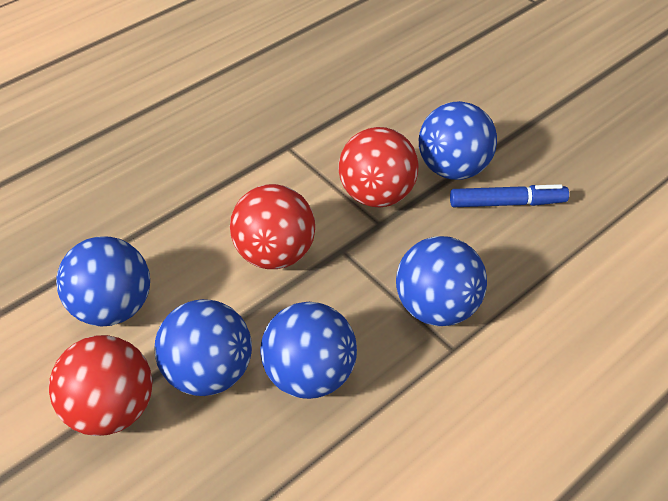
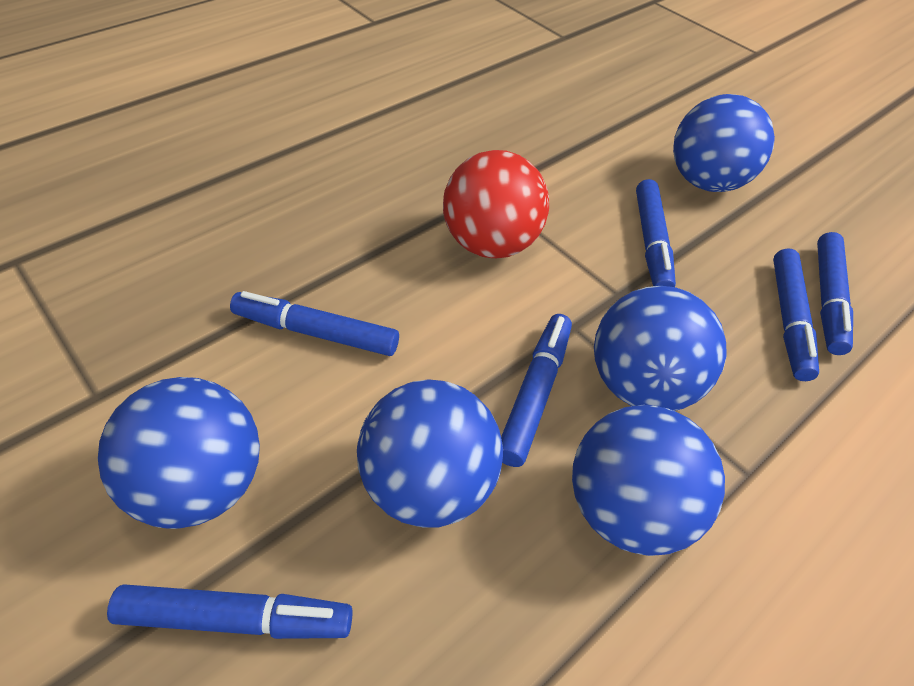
blue marker: [450,184,569,207] = 1 -> [107,584,353,639] [230,291,399,356] [501,314,572,467] [636,179,676,287] [773,249,819,381] [817,232,853,355] = 6
red ball: [49,335,152,436] [230,184,315,269] [339,127,419,207] = 3 -> [443,150,549,258] = 1

